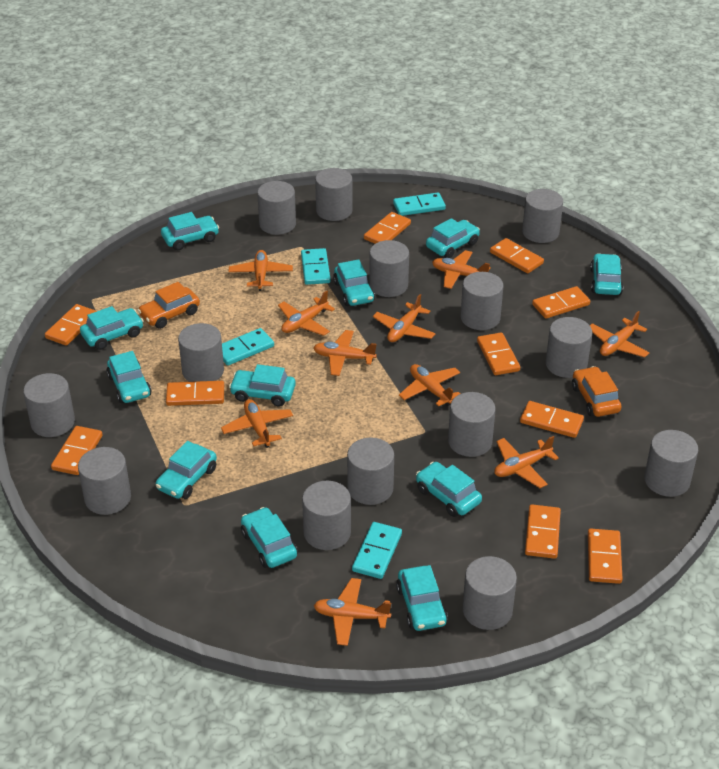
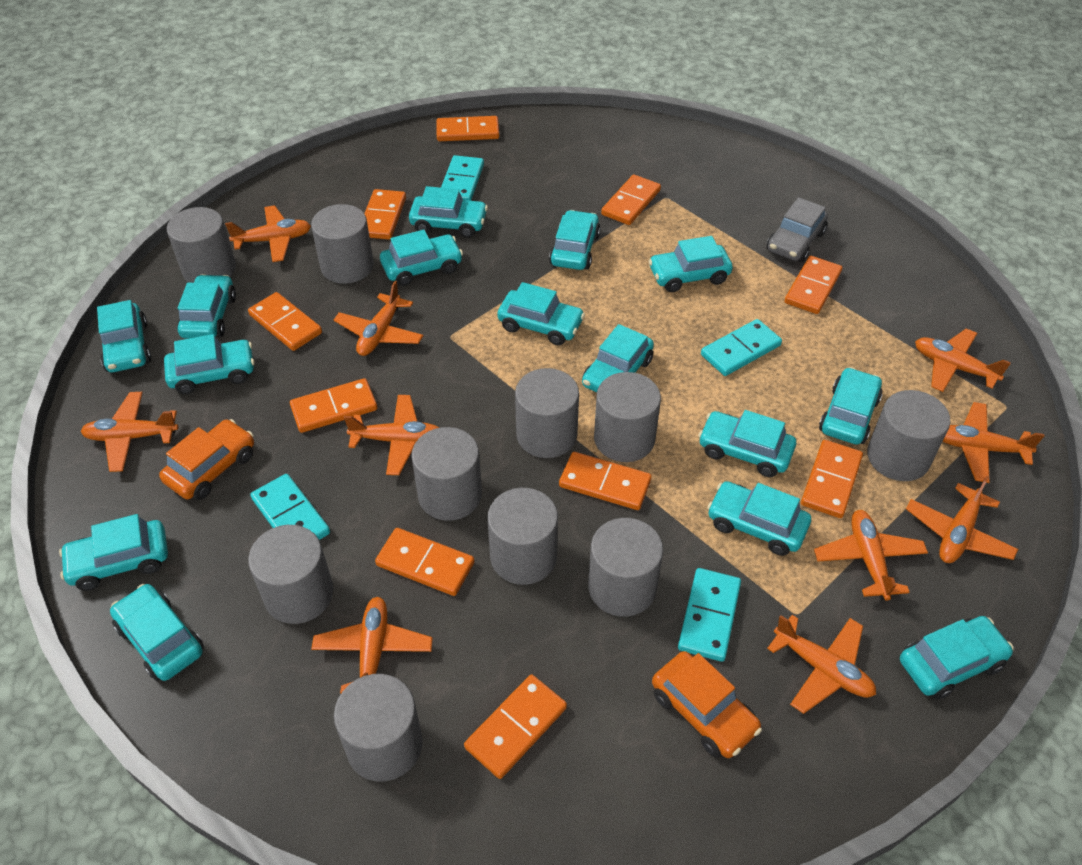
grey car: none = 0 -> [767,197,828,262] = 1
grey cylinder: [23,373,75,437] [78,447,131,515] [178,323,224,382] [257,181,296,235] [302,481,351,550] [315,168,353,221] [347,437,394,505] [369,240,409,297] [448,392,496,457] [461,272,504,330] [463,556,517,630] [522,189,563,243] [546,317,592,378] [644,430,698,497] = 14 -> [167,207,236,283] [248,525,333,624] [311,204,374,284] [334,674,423,782] [412,427,482,521] [487,488,558,585] [515,368,579,458] [588,518,663,617] [594,372,661,462] [867,390,951,481] = 10
turquoise car: [80,306,144,350] [106,351,152,403] [156,441,217,499] [161,212,219,250] [229,364,296,407] [241,507,297,568] [333,259,375,306] [396,565,448,631] [416,462,482,517] [426,218,480,258] [590,253,623,295] = 11 -> [59,514,168,591] [97,300,151,372] [110,584,204,681] [164,334,255,394] [177,274,236,339] [380,230,463,286] [409,186,488,238] [497,282,585,345] [549,210,601,270] [582,324,654,392] [649,236,733,292] [698,410,796,477] [707,481,811,556] [819,367,883,445] [900,616,1014,700] = 15

